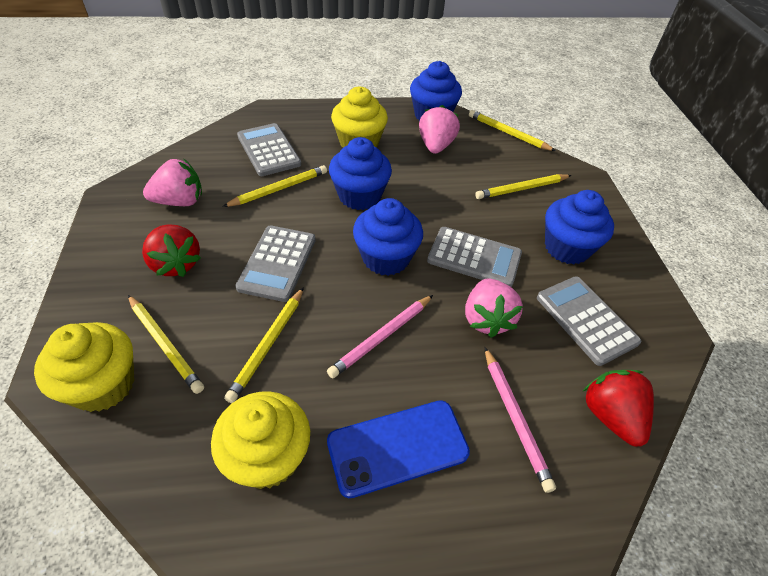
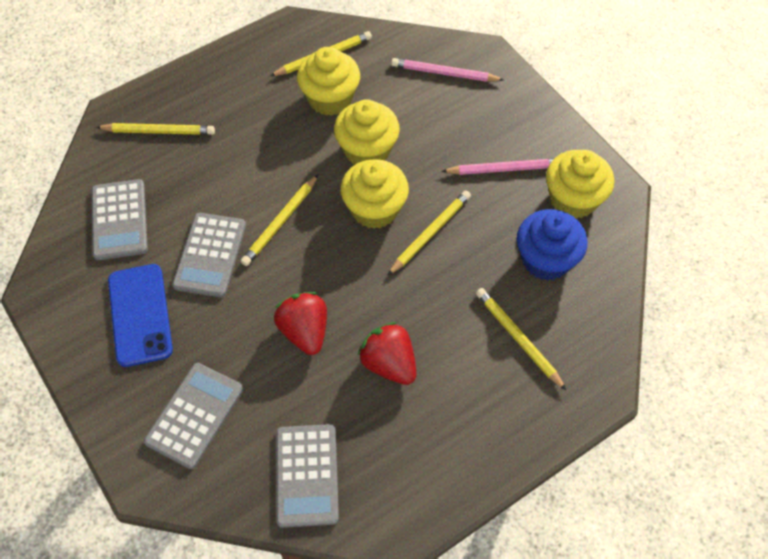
blue cupcake: [329,137,392,210] [353,198,423,276] [410,61,462,121] [545,190,614,265] = 4 -> [517,209,588,281] = 1
pink strawberry: [143,159,202,206] [419,105,460,154] [465,278,523,338] = 3 -> none = 0
yellow cupcake: [34,322,134,412] [211,391,310,489] [331,87,388,148] = 3 -> [297,47,360,116] [334,99,400,164] [341,159,409,229] [546,150,614,219] = 4

